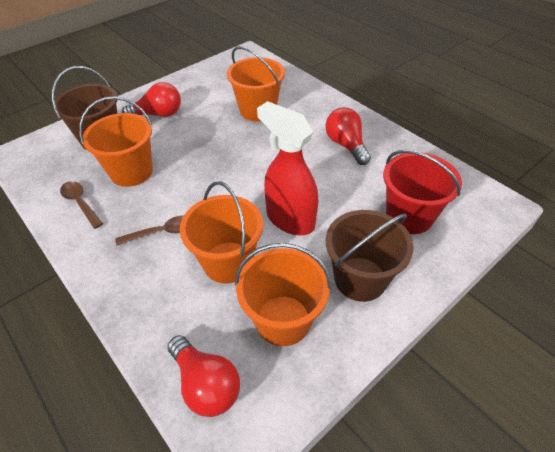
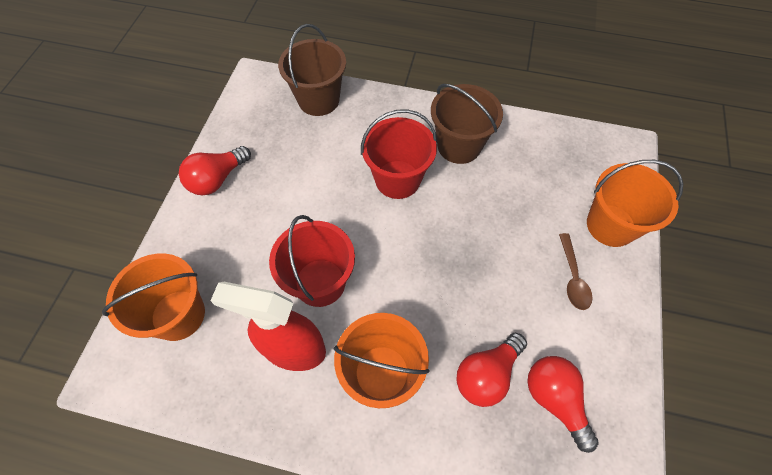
brown spoon: [60,181,103,229] [115,215,184,245] = 2 -> [559,233,593,310] = 1
orange bucket: [79,96,153,187] [180,181,263,284] [227,46,285,122] [235,243,331,346] = 4 -> [102,253,205,341] [334,313,430,408] [587,160,683,247] = 3
red bucket: [383,150,462,234] = 1 -> [269,215,355,307] [361,109,437,199] = 2

